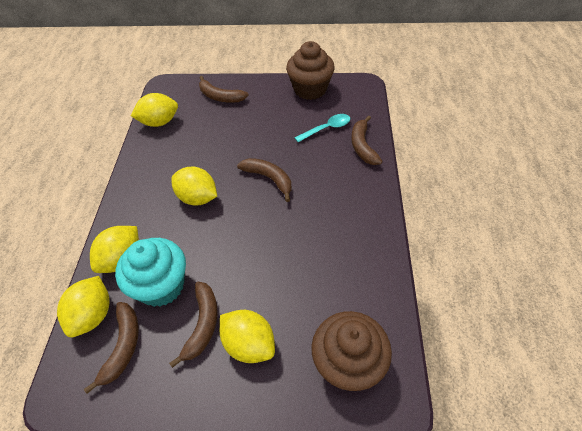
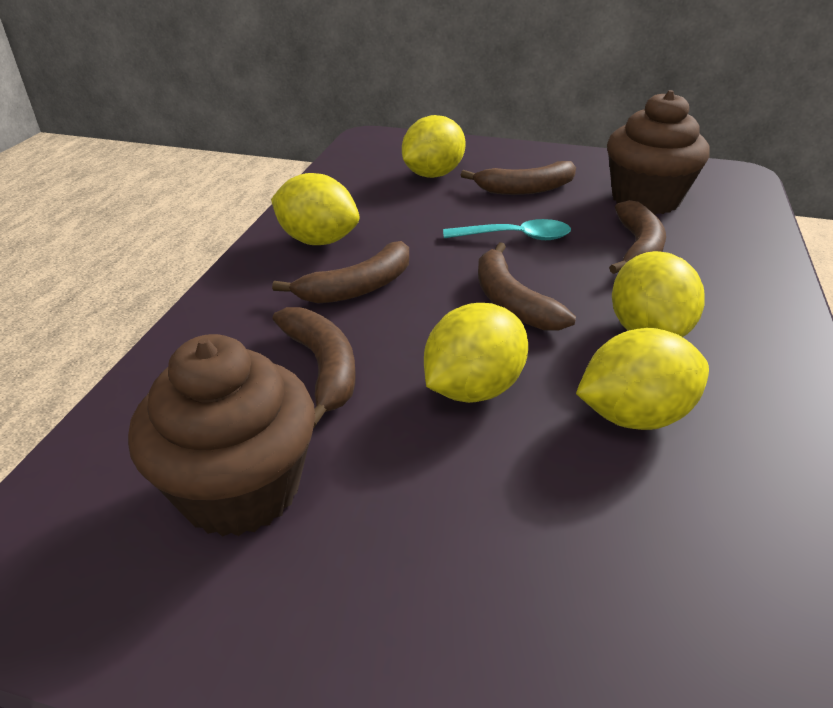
turquoise cupcake: [115,238,186,307] = 1 -> none = 0

